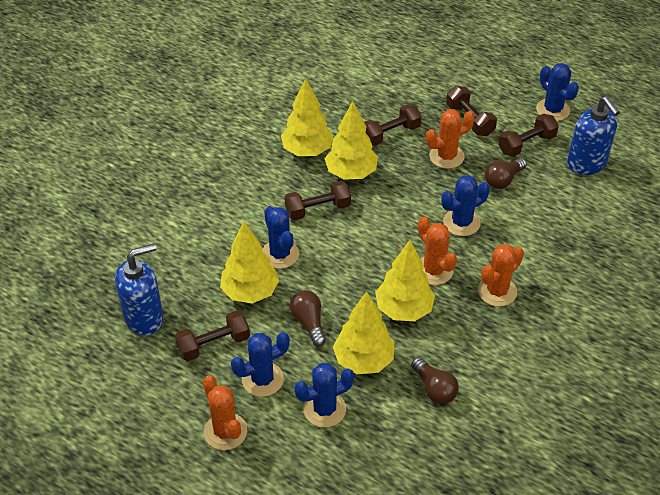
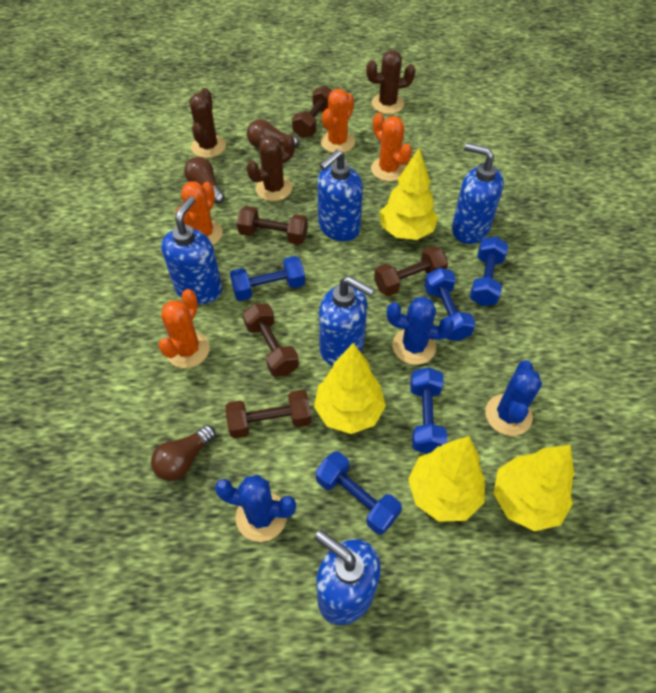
blue cactus: [231,332,290,397] [262,206,299,269] [294,363,354,427] [441,175,490,236] [536,63,579,121] = 5 -> [215,475,296,542] [387,297,454,365] [485,360,542,436] = 3
blue dumbbell: none = 0 -> [230,256,305,301] [316,452,402,535] [410,367,447,454] [424,268,476,341] [470,236,508,306] = 5
blue soap dispenser: [115,243,164,335] [567,97,620,175] = 2 -> [161,196,222,304] [314,530,381,625] [318,150,363,241] [319,276,375,366] [452,143,504,244] = 5
brown cactus: none = 0 -> [189,88,226,158] [247,135,295,201] [366,50,416,114] = 3
yellow tree: [220,222,279,304] [281,78,333,156] [325,101,378,180] [333,291,395,374] [375,240,435,321] = 5 -> [314,343,386,434] [380,148,438,240] [408,436,485,522] [493,445,574,531] = 4

